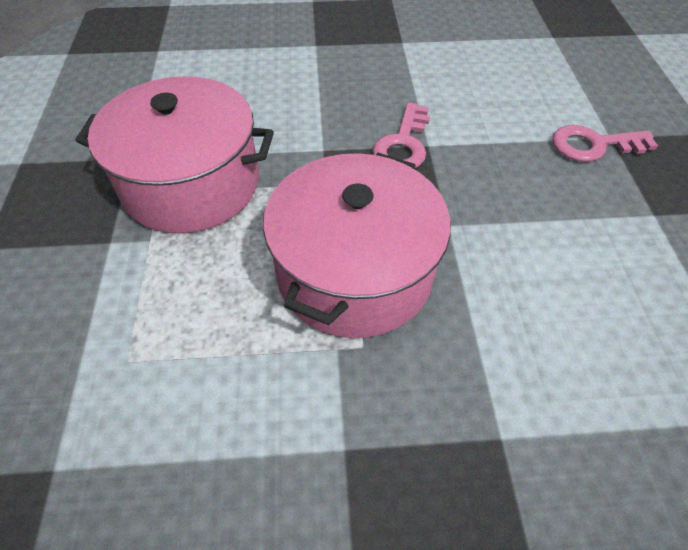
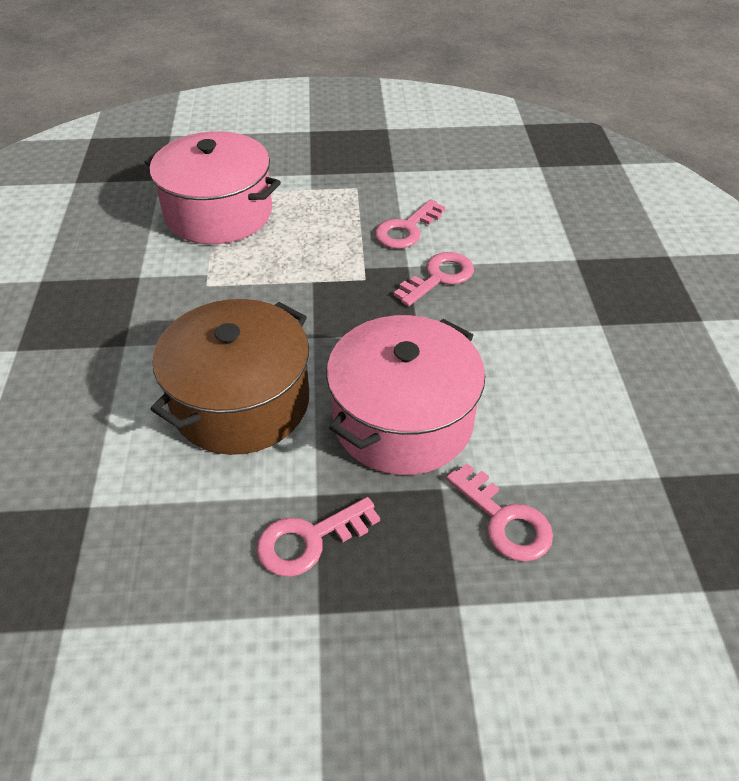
brown pot: none = 0 -> [151,299,309,455] = 1
pink key: [373,103,430,168] [552,125,658,162] = 2 -> [257,497,380,577] [375,199,445,249] [394,252,474,306] [446,463,553,562] = 4

